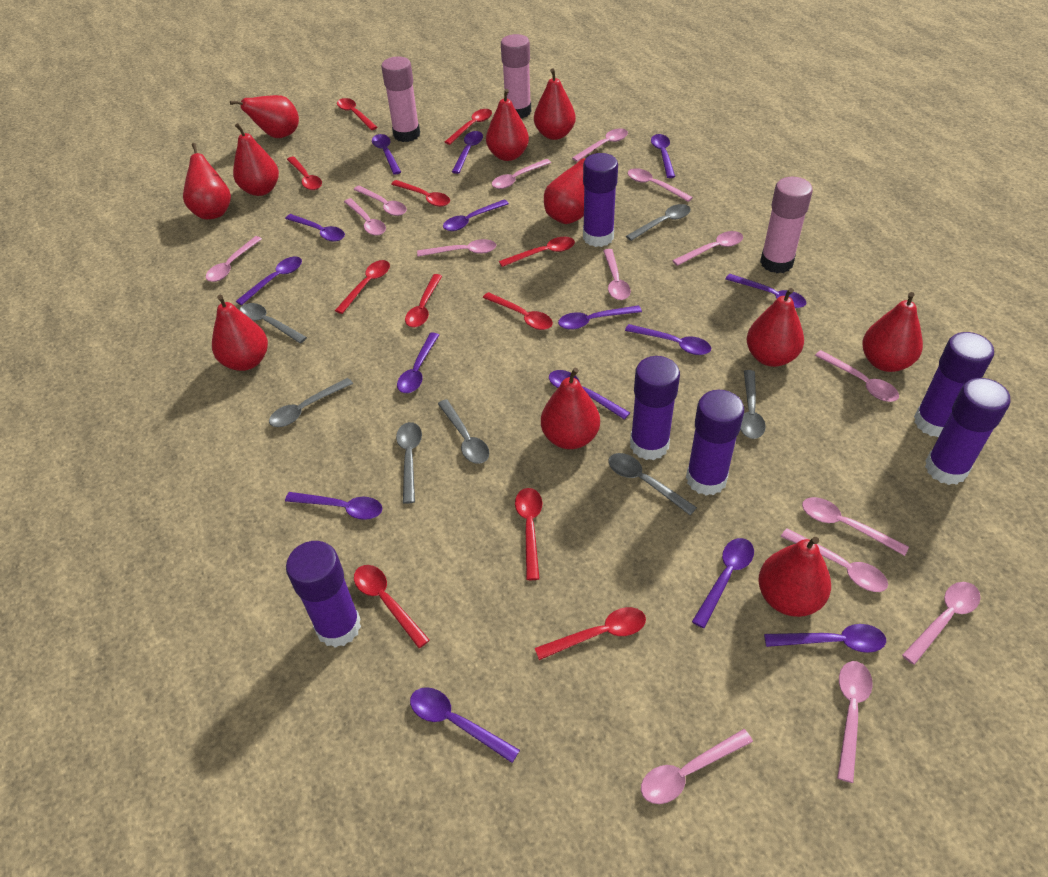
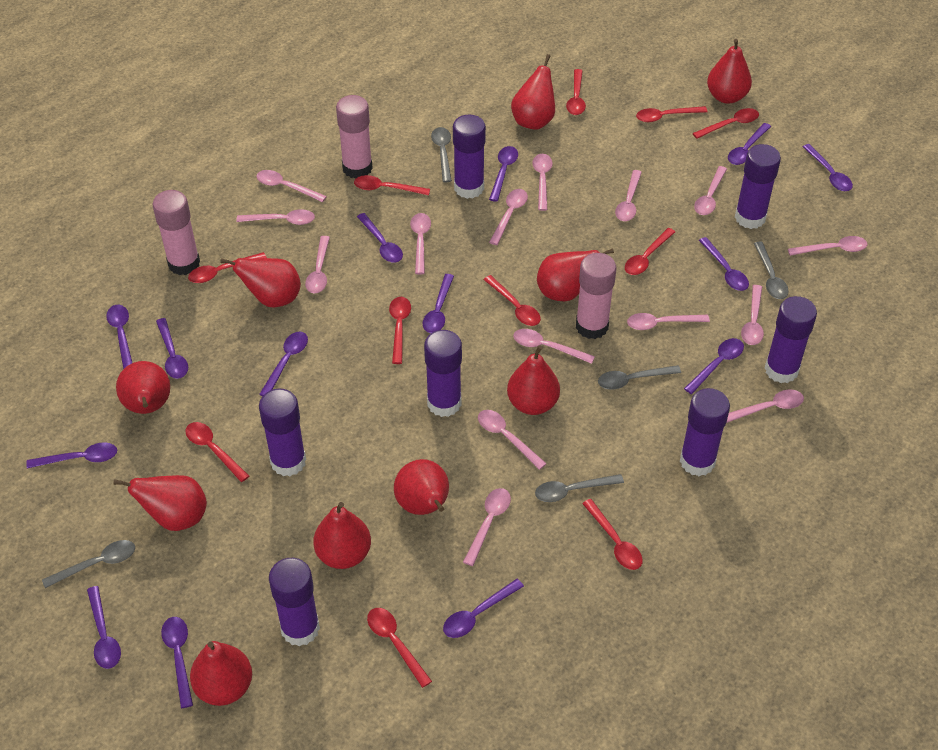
grey spoon: [240,303,307,343] [269,378,353,427] [396,422,422,504] [438,399,489,464] [608,453,697,515] [626,204,691,241] [740,370,766,439] = 7 -> [42,540,135,588] [431,127,452,182] [535,474,624,502] [598,365,681,390] [754,242,789,299] = 5
purple glue stick: [286,541,361,648] [583,153,618,247] [630,356,680,460] [686,390,744,496] [914,332,994,438] [925,378,1011,485] = 6 -> [259,389,306,476] [269,558,320,646] [424,330,462,417] [453,114,486,199] [680,388,730,476] [735,144,781,229] [765,296,817,383] = 7
purple spoon: [236,257,302,306] [285,214,345,242] [285,492,382,520] [372,134,401,175] [397,333,439,393] [410,687,520,763] [443,200,509,231] [452,131,483,174] [549,370,630,420] [558,305,642,330] [625,324,711,355] [651,134,675,178] [692,538,754,628] [725,274,806,308] [764,624,886,653] = 15 -> [26,442,117,469] [87,586,121,669] [106,305,132,369] [156,318,188,379] [161,617,193,708] [259,332,308,396] [357,213,403,263] [423,274,454,333] [443,579,524,638] [489,146,518,202] [684,338,744,394] [699,237,749,291] [728,123,771,165] [803,144,853,191] = 14
red pear: [183,143,231,219] [212,295,268,371] [230,95,299,138] [233,123,279,196] [486,89,529,161] [534,68,576,140] [541,368,600,449] [544,149,598,224] [747,288,804,367] [758,537,831,617] [862,292,923,372] = 11 -> [113,475,207,531] [116,361,170,414] [190,641,252,706] [220,258,301,307] [313,502,371,569] [394,459,449,515] [507,345,560,415] [511,54,555,130] [537,248,614,301] [707,39,752,104] = 10

